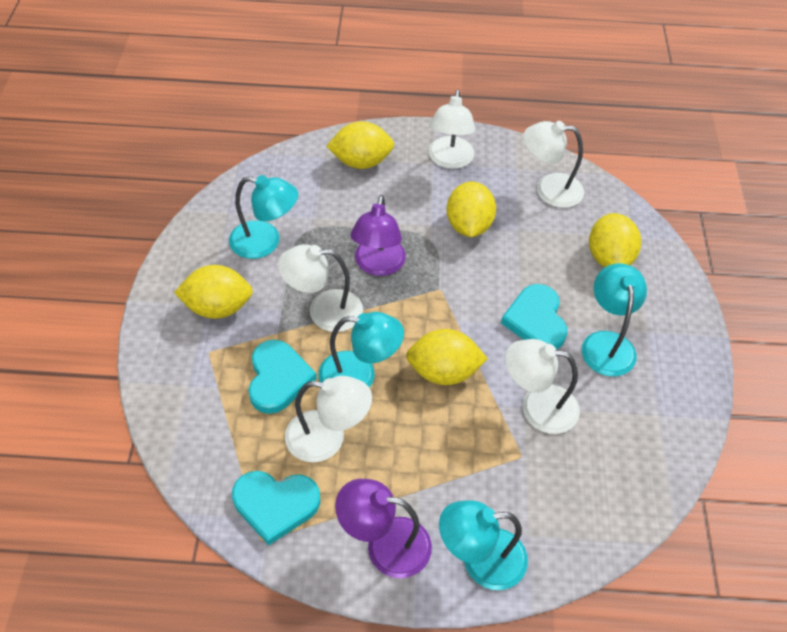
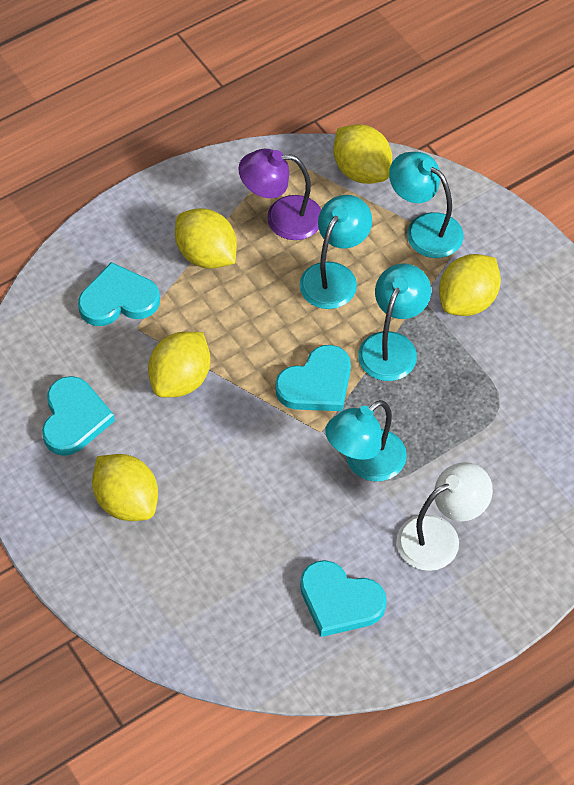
purple lamp: [335,479,432,578] [351,195,406,276] = 2 -> [238,149,321,240] = 1
turquoise heart: [232,471,320,545] [248,340,317,414] [501,284,567,350] = 3 -> [42,376,115,456] [78,262,160,326] [275,345,351,411] [300,560,387,637] = 4
white lamp: [278,244,363,332] [285,376,372,462] [429,89,475,169] [505,339,580,434] [523,121,584,208] = 5 -> [396,462,493,571] = 1

